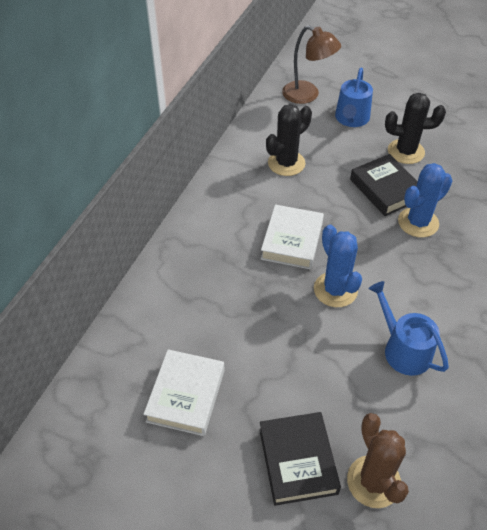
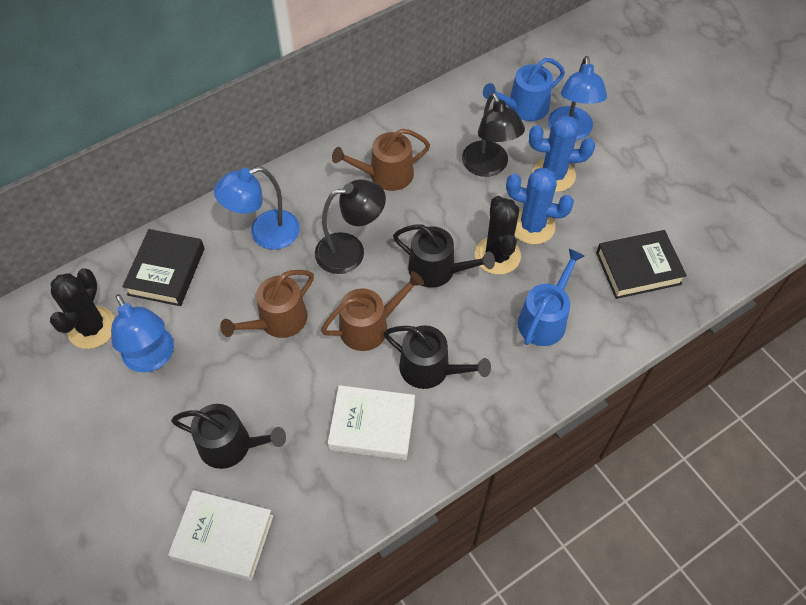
black lamp: none = 0 -> [315,180,386,274] [462,93,525,177] = 2
black watering can: none = 0 -> [171,404,286,469] [384,325,491,389] [393,225,495,288] = 3
blue lamp: none = 0 -> [111,294,174,372] [214,167,300,250] [548,56,607,140] = 3
brown cactus: [347,413,409,508] = 1 -> none = 0
brown lamp: [282,25,341,104] = 1 -> none = 0
brown watering can: none = 0 -> [220,270,314,338] [321,271,424,351] [332,129,430,191] = 3

